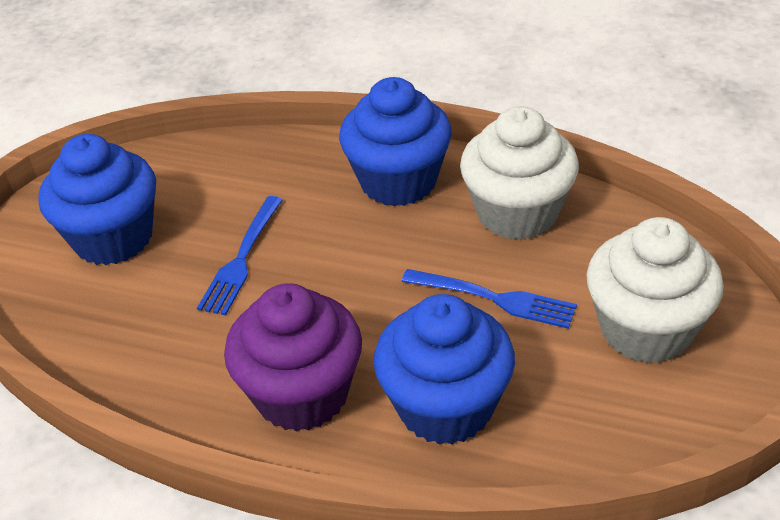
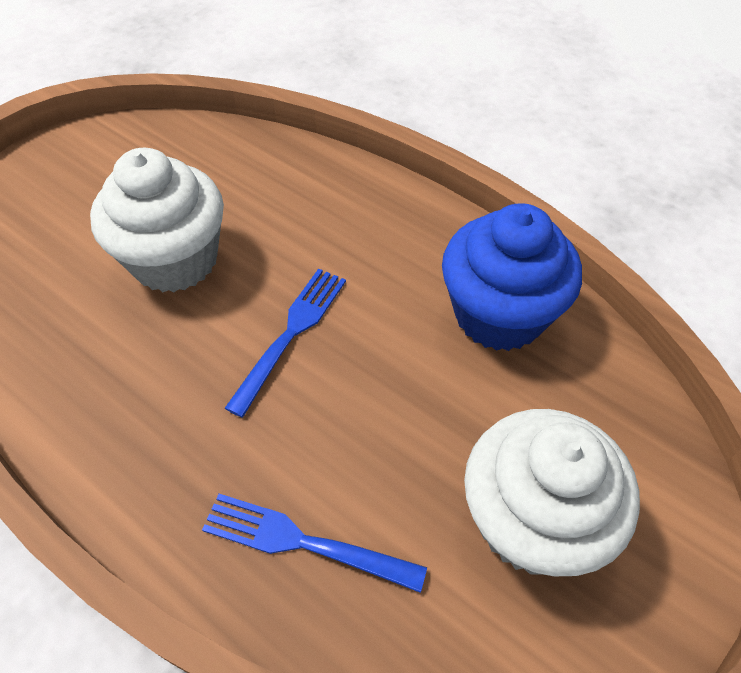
blue cupcake: [38,134,156,265] [339,77,452,206] [373,294,515,445] = 3 -> [442,203,582,351] = 1
purple cupcake: [224,283,362,432] = 1 -> none = 0

